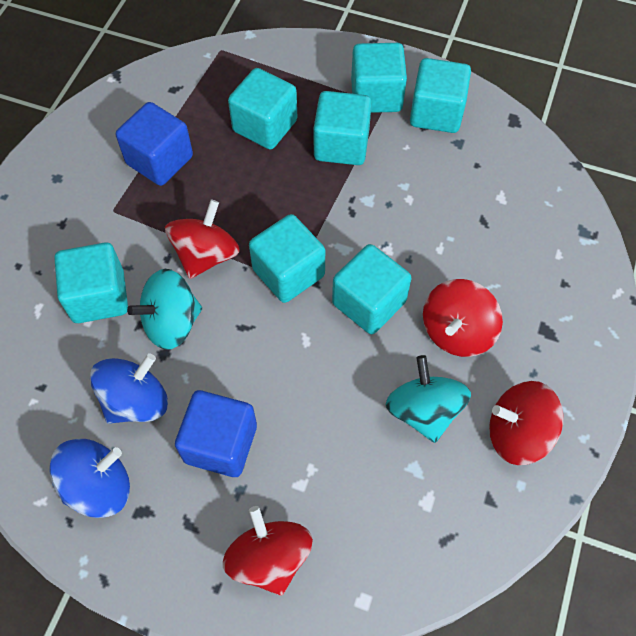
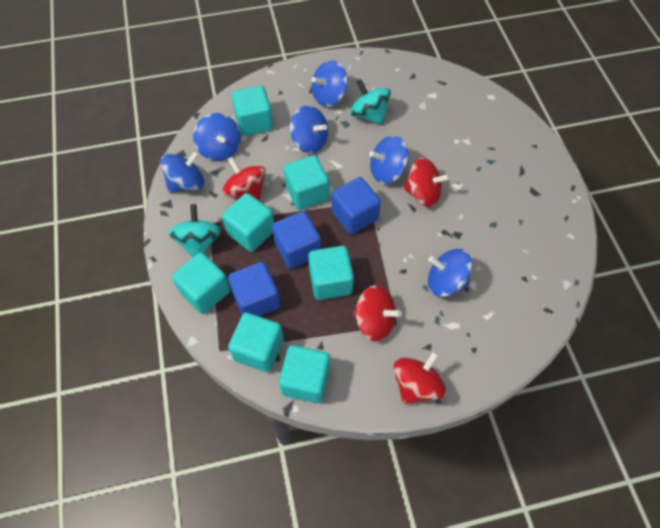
blue cube: [116,102,193,186] [175,390,257,477] = 2 -> [228,262,280,317] [272,211,321,269] [331,177,381,234] = 3
blue spinning top: [49,439,130,518] [90,353,168,424] = 2 -> [160,150,204,193] [193,113,241,161] [290,105,328,154] [312,60,348,107] [369,136,409,184] [428,249,472,297] = 6

